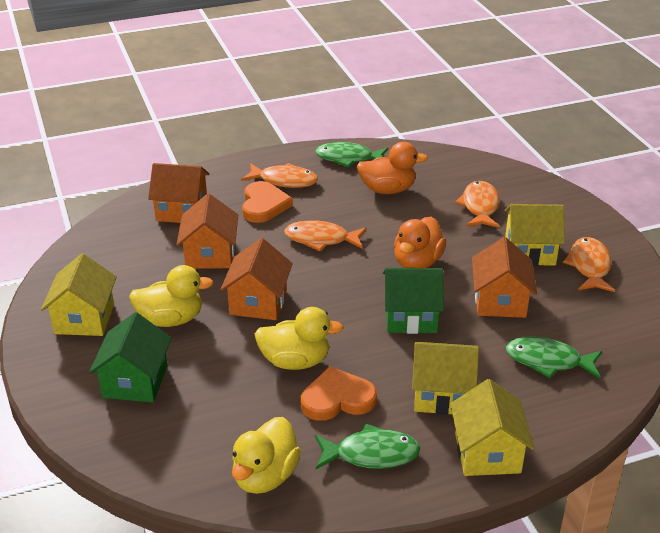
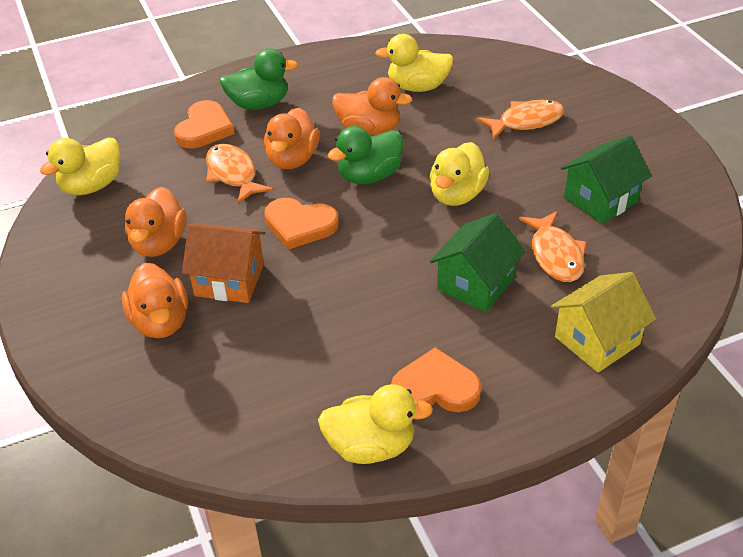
green duck: none = 0 -> [220,49,298,110] [327,126,403,184] = 2
green fish: [315,142,388,167] [315,424,420,469] [506,337,602,379] = 3 -> none = 0
orange duck: [357,142,428,194] [394,217,447,268] = 2 -> [122,263,188,338] [125,187,187,257] [264,108,319,169] [332,77,412,136] = 4
orange fish: [241,163,318,188] [284,220,367,251] [455,181,500,228] [563,237,615,292] = 4 -> [206,144,273,204] [477,100,565,140] [519,211,587,282] = 3
orange heart: [242,181,293,223] [301,366,377,421] = 2 -> [174,100,235,148] [264,198,339,250] [391,347,481,412] = 3
orange house: [148,163,209,223] [177,194,238,269] [220,238,293,320] [472,237,537,318] = 4 -> [182,224,266,303] = 1
yellow duck: [129,265,214,327] [232,417,301,494] [255,307,344,370] = 3 -> [40,138,120,195] [318,384,433,464] [375,34,454,92] [430,142,489,206] = 4
yellow house: [41,253,117,336] [412,342,479,415] [450,379,535,476] [505,204,565,266] = 4 -> [551,272,656,373] = 1

